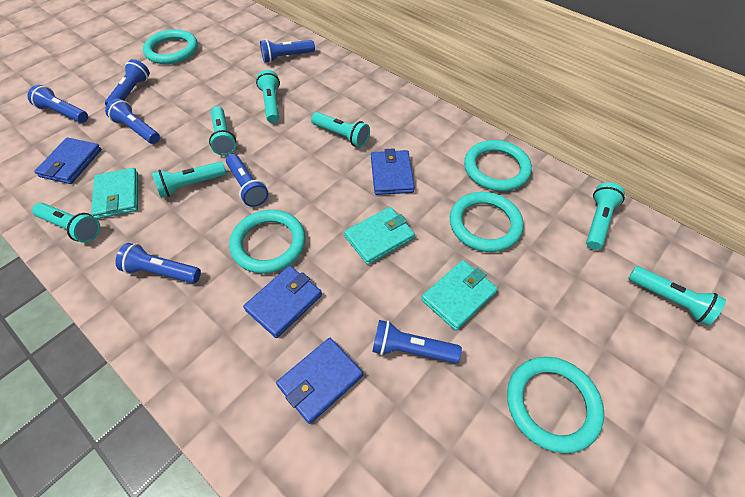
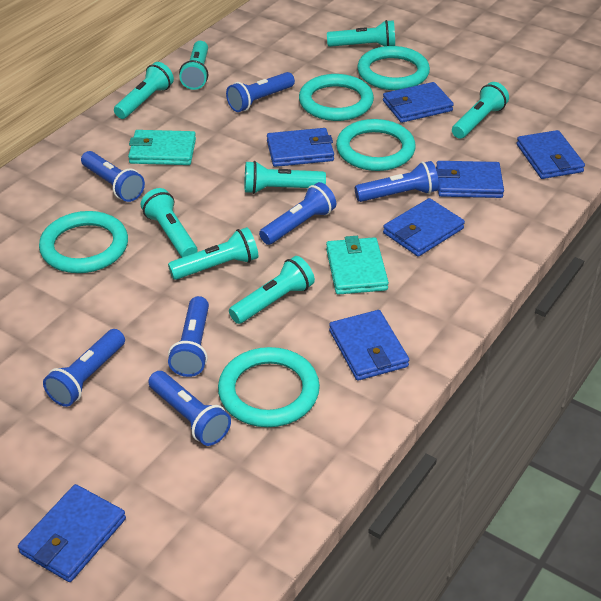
blue wallet: [34,137,102,184] [243,266,322,338] [276,338,363,424] [371,148,415,195] = 4 -> [18,484,126,582] [267,128,334,167] [329,310,409,381] [383,82,454,123] [383,198,465,257] [436,161,504,198] [517,130,585,179] = 7
turquoise flashlight: [32,203,100,243] [152,161,226,198] [209,106,236,155] [256,70,280,123] [311,112,370,148] [586,182,625,250] [628,266,726,326] = 7 -> [114,62,174,119] [141,188,198,258] [168,227,258,280] [179,41,208,90] [229,256,315,324] [245,161,326,194] [327,20,395,47] [452,82,509,139] = 8
turquoise wallet: [91,168,138,219] [344,207,415,265] [421,260,498,331] = 3 -> [128,130,196,165] [326,236,389,295] = 2

